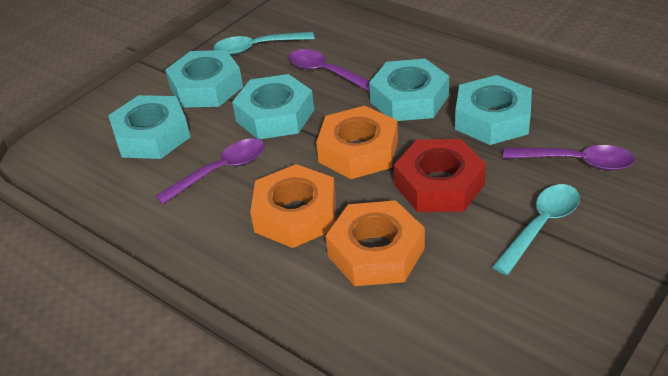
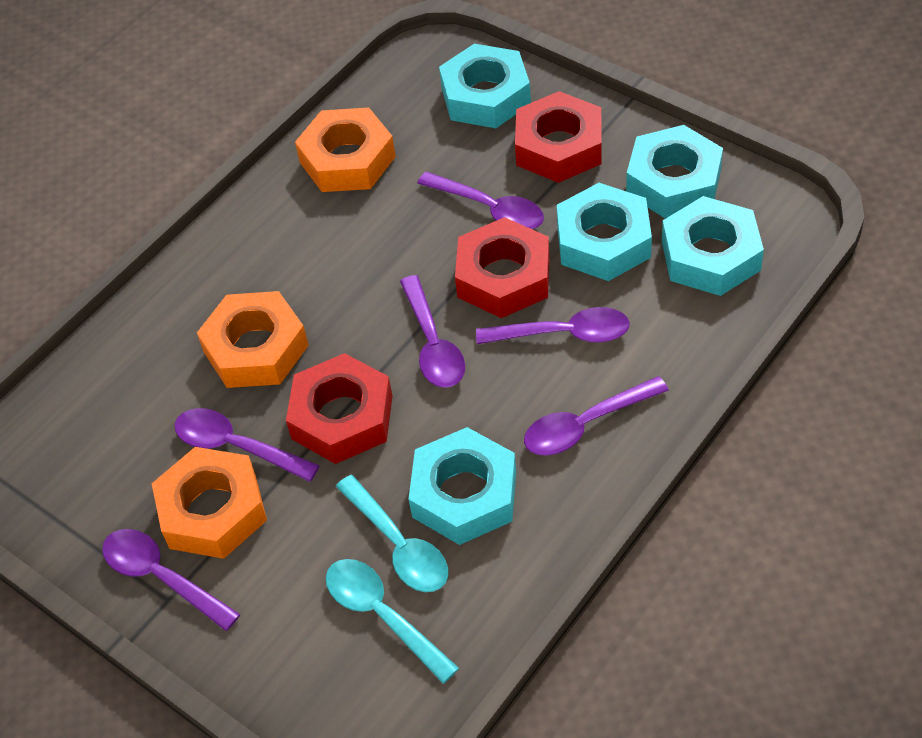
purple spoon: [155,139,265,204] [289,49,370,92] [503,145,635,170] = 3 -> [102,529,240,631] [175,408,320,482] [400,275,465,388] [417,172,544,229] [476,307,630,344] [524,376,669,456] = 6
red nut: [394,139,486,212] = 1 -> [286,353,392,464] [455,217,550,318] [515,91,602,183] = 3

